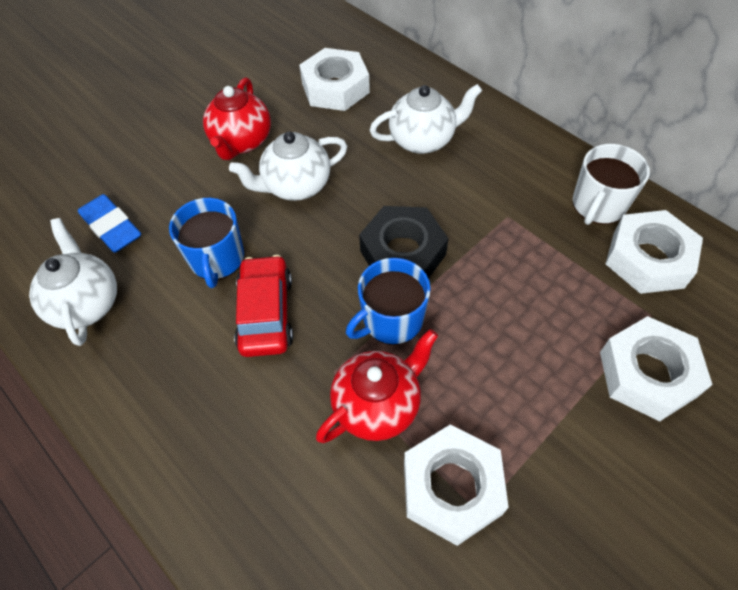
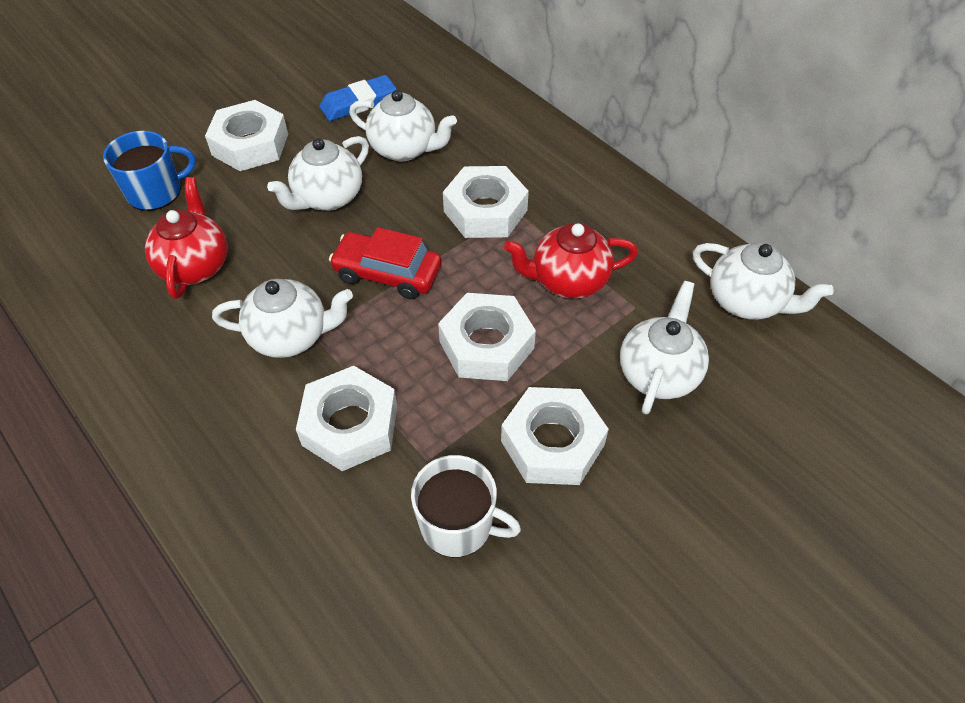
black nut: [359,206,448,279] = 1 -> none = 0
blue mug: [169,198,244,288] [346,258,431,345] = 2 -> [103,131,196,211] = 1
white nut: [299,48,370,111] [404,425,509,546] [600,316,713,421] [606,210,703,294] = 4 -> [205,100,288,171] [296,366,397,471] [438,293,536,381] [443,166,529,238] [501,387,609,485] = 5
white teapot: [29,218,117,346] [229,132,347,201] [370,84,482,154] = 3 -> [212,279,353,358] [267,136,369,211] [349,90,457,161] [620,281,709,414] [693,243,834,320] = 5

